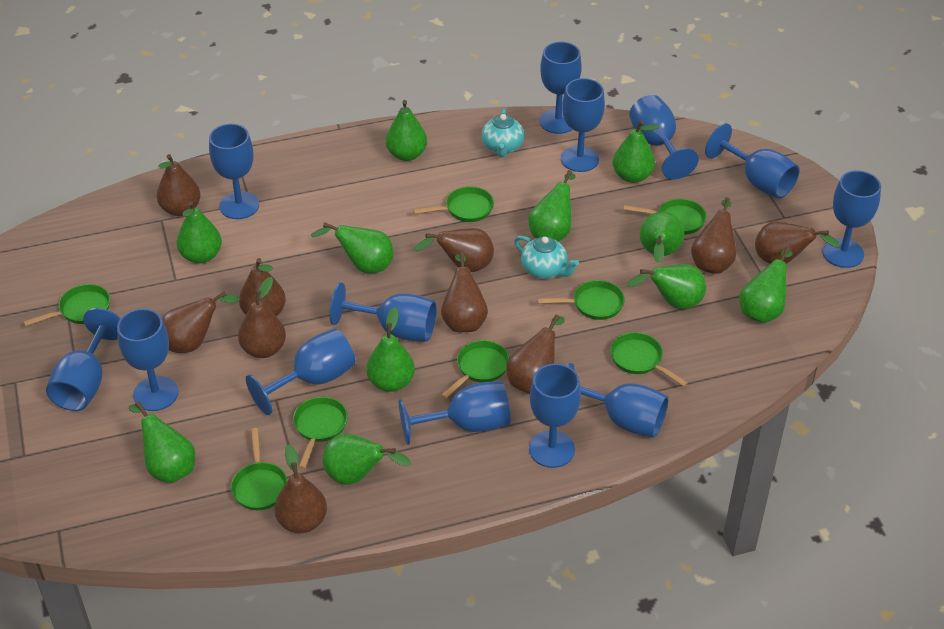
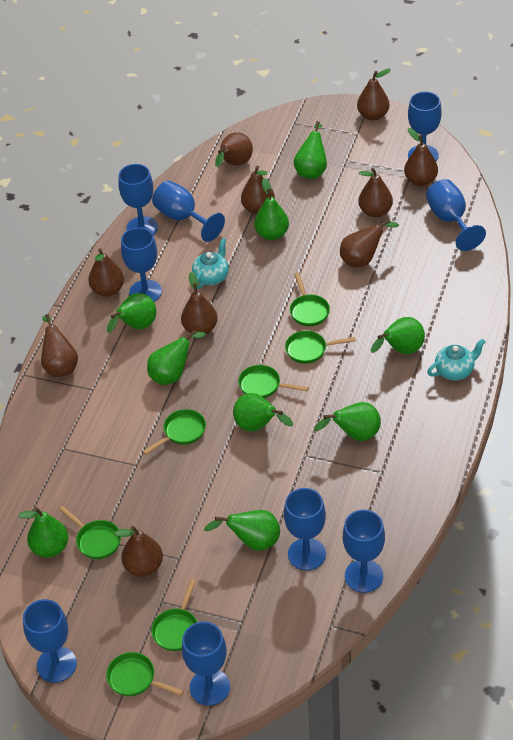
blue goblet: [46,308,121,411] [117,309,178,411] [209,124,259,219] [246,328,355,415] [330,282,437,342] [399,381,511,445] [529,363,581,468] [539,42,582,134] [561,78,605,172] [567,363,669,438] [629,95,699,180] [705,123,800,199] [822,170,881,268] = 13 -> [23,599,77,682] [118,164,158,235] [121,227,162,302] [152,181,225,242] [182,622,230,706] [284,488,326,570] [343,510,385,593] [408,91,442,161] [426,179,486,251] = 9
green pan: [23,284,110,327] [231,428,288,510] [293,397,348,469] [413,186,494,222] [441,340,510,399] [537,280,625,320] [610,332,688,386] [623,199,706,235] = 8 -> [59,506,121,559] [106,652,184,696] [142,409,206,455] [151,579,197,651] [238,365,309,398] [285,331,356,364] [290,273,330,326] = 7
green pear: [128,402,195,483] [176,201,222,264] [310,222,394,273] [323,434,411,485] [366,307,415,392] [386,100,427,161] [528,170,576,242] [613,120,660,183] [627,264,706,309] [640,212,684,263] [739,247,793,323] = 11 -> [18,507,68,558] [107,293,156,333] [147,330,206,385] [204,510,280,551] [233,393,293,432] [254,178,289,240] [293,121,327,179] [314,402,381,441] [371,317,425,354] = 9

